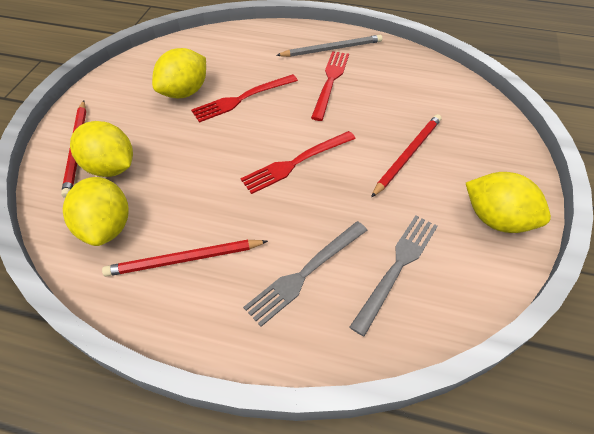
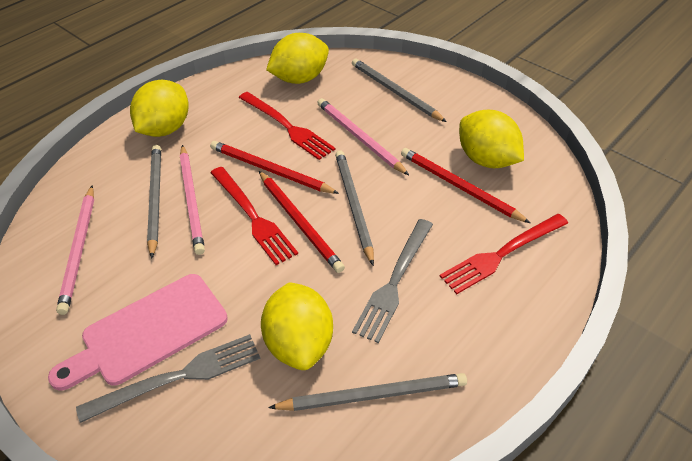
grey pencil: [276,35,382,57] = 1 -> [147,145,161,259] [268,373,467,411] [335,151,374,265] [352,59,447,122] = 4
pink cutting board: none = 0 -> [48,274,228,391] = 1
pink pencil: none = 0 -> [56,185,94,315] [180,145,205,255] [317,98,409,175] = 3

